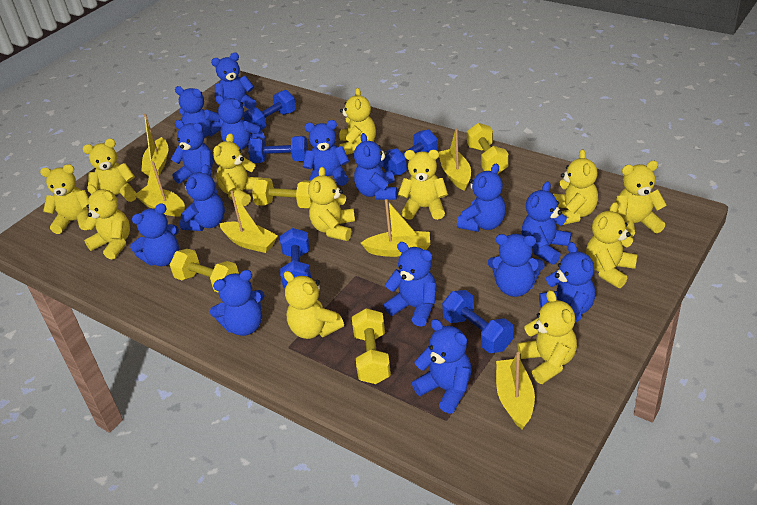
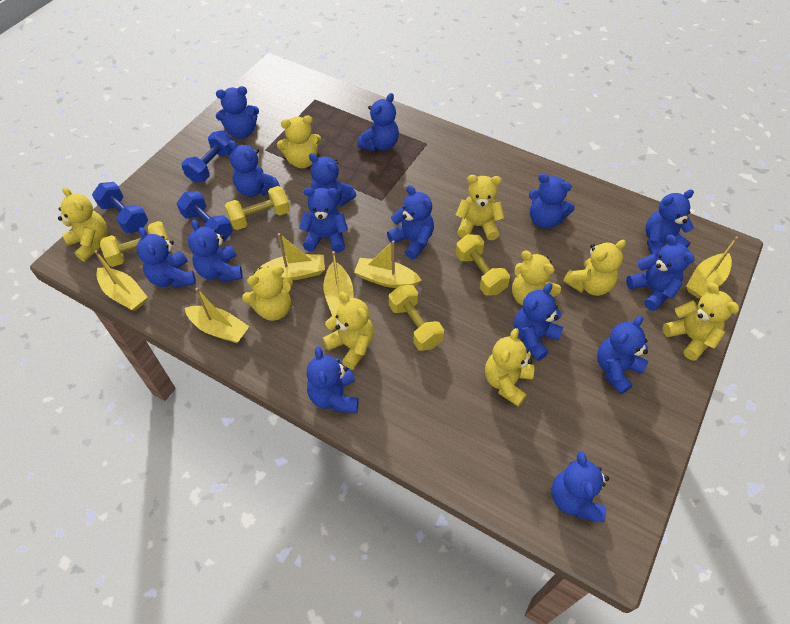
blue dumbbell: [243,90,296,130] [248,136,308,163] [280,228,312,288] [383,129,438,176] [442,290,513,353] = 5 -> [92,182,148,233] [177,191,233,242] [181,131,233,183] = 3
yellow teddy bear: [40,164,89,234] [83,138,137,202] [83,185,130,259] [213,133,261,206] [284,271,344,339] [308,167,355,241] [339,88,376,155] [398,150,448,220] [518,290,577,384] [553,149,598,226] [586,202,638,288] [616,161,667,237] = 12 -> [58,187,108,262] [242,266,293,321] [277,115,321,168] [322,292,374,370] [456,175,504,240] [485,328,534,407] [512,251,561,306] [563,240,626,296] [663,283,739,361] = 9

